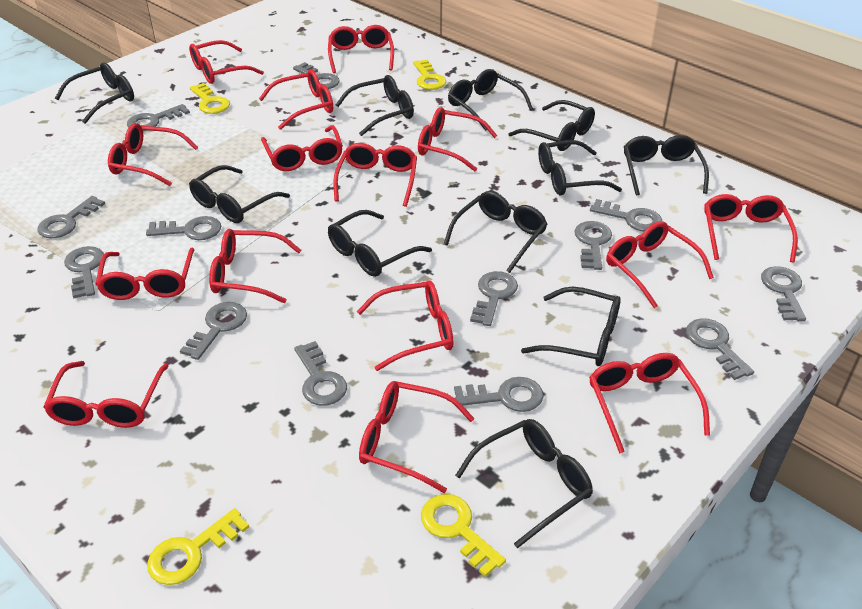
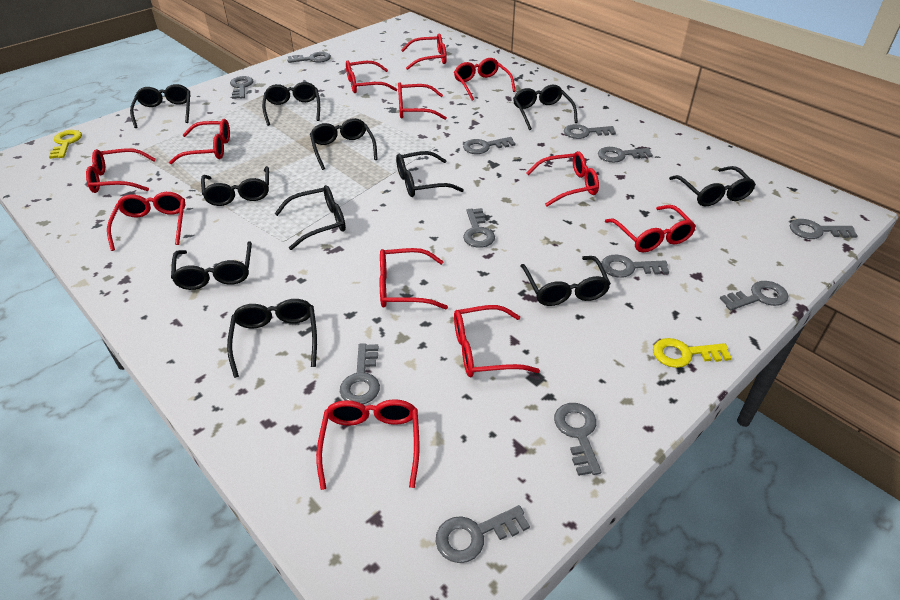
grey key: [37,196,105,238] [64,246,104,299] [127,104,190,131] [146,216,221,240] [180,302,247,360] [293,62,340,89] [294,341,347,406] [454,377,544,412] [470,271,518,326] [574,221,612,270] [590,199,662,232] [686,318,754,380] [761,266,806,321] = 13 -> [230,76,253,99] [287,52,331,63] [340,343,380,404] [436,505,530,563] [463,137,516,154] [463,208,495,248] [554,403,601,476] [564,124,616,139] [598,147,653,162] [601,255,669,278] [720,281,788,311] [790,219,858,239] = 12
red glasses: [43,361,168,428] [96,248,194,300] [108,123,198,186] [189,40,264,84] [209,229,302,303] [259,70,333,130] [261,125,343,171] [328,25,394,73] [333,143,417,207] [357,281,453,371] [359,381,475,493] [418,107,497,172] [589,353,710,454] [606,221,714,308] [704,194,798,262] = 15 -> [86,148,156,193] [107,192,186,251] [169,119,230,164] [316,399,419,490] [346,60,397,93] [380,248,448,310] [398,82,447,120] [401,34,447,70] [454,58,516,100] [454,305,540,377] [526,151,599,207] [605,205,696,252] = 12
yellow key: [147,508,249,585] [190,83,230,114] [413,60,446,90] [421,494,506,577] = 4 -> [49,130,82,159] [653,338,732,368] = 2

